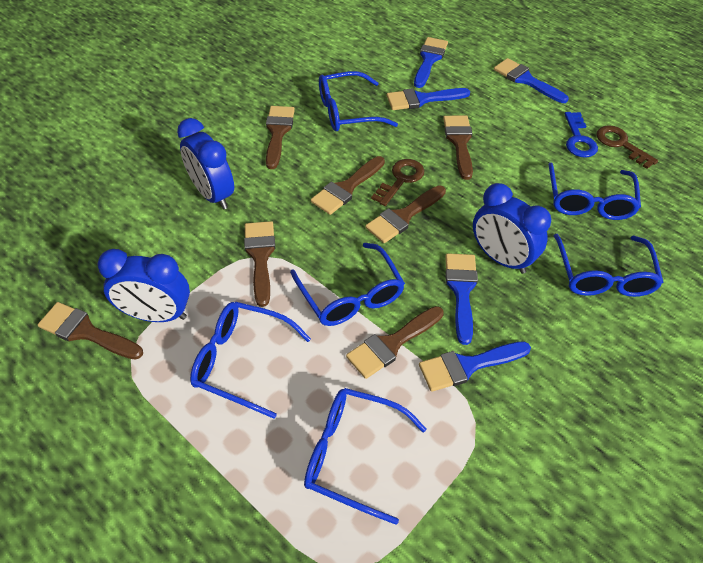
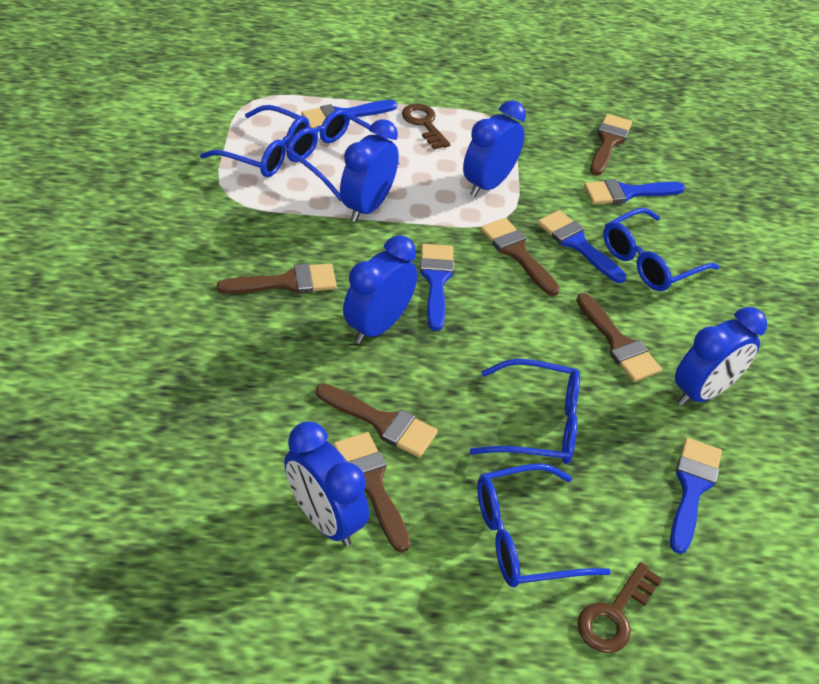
blue clock: [97,249,190,322] [177,118,234,210] [473,183,551,274] = 3 -> [284,422,369,546] [340,119,399,222] [343,235,417,344] [463,100,526,197] [675,307,767,406] = 5
blue glasses: [190,302,311,419] [290,243,405,326] [304,388,427,525] [319,71,398,131] [548,162,641,220] [554,234,664,297] = 6 -> [200,105,310,177] [286,109,400,201] [470,359,580,464] [477,463,611,587] [603,208,720,291] = 5
blue key: [565,112,598,158] = 1 -> none = 0
brown brush: [38,302,143,360] [244,221,275,307] [266,106,295,169] [311,156,385,215] [346,306,444,379] [365,185,446,243] [443,115,473,180] = 7 -> [217,263,337,294] [316,383,438,458] [334,432,411,552] [481,218,560,296] [576,293,662,382] [590,114,632,175] = 6

